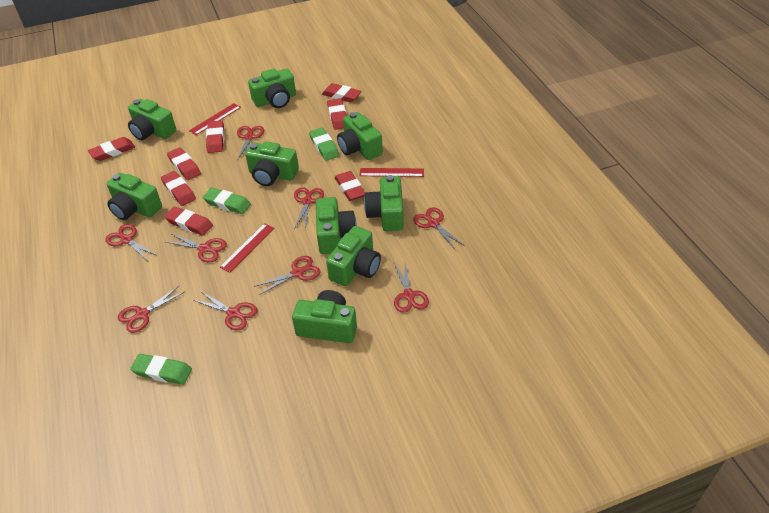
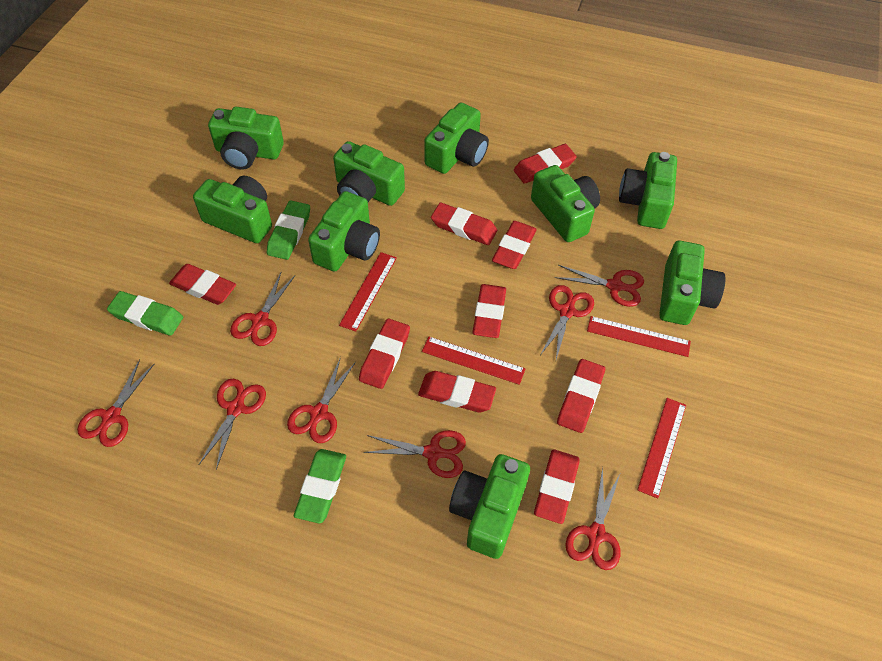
red eraser: [88,137,135,161] [161,171,196,206] [164,206,213,236] [167,147,201,180] [206,120,224,153] [322,83,362,102] [327,98,347,130] [335,171,365,201] = 8 -> [169,264,236,305] [359,319,410,389] [418,371,496,412] [431,203,497,245] [472,284,506,338] [492,221,537,269] [514,144,577,184] [534,449,580,524] [557,359,605,433] = 9
red ruler: [189,103,241,135] [220,223,274,273] [359,168,424,177] = 3 -> [339,252,397,332] [422,337,525,385] [587,316,691,357] [637,398,686,498] = 4
red scissors: [105,224,158,260] [118,286,185,333] [166,234,227,262] [193,292,257,331] [237,126,264,159] [254,256,320,295] [294,187,324,230] [393,262,429,313] [413,207,465,249] = 9 -> [77,359,154,447] [199,378,266,470] [230,273,295,346] [287,357,356,443] [364,430,466,478] [540,285,594,360] [555,265,644,307] [565,467,621,570] = 8

